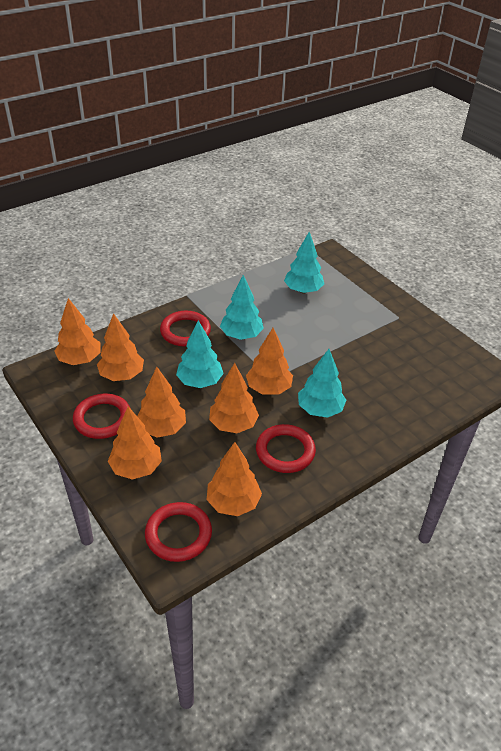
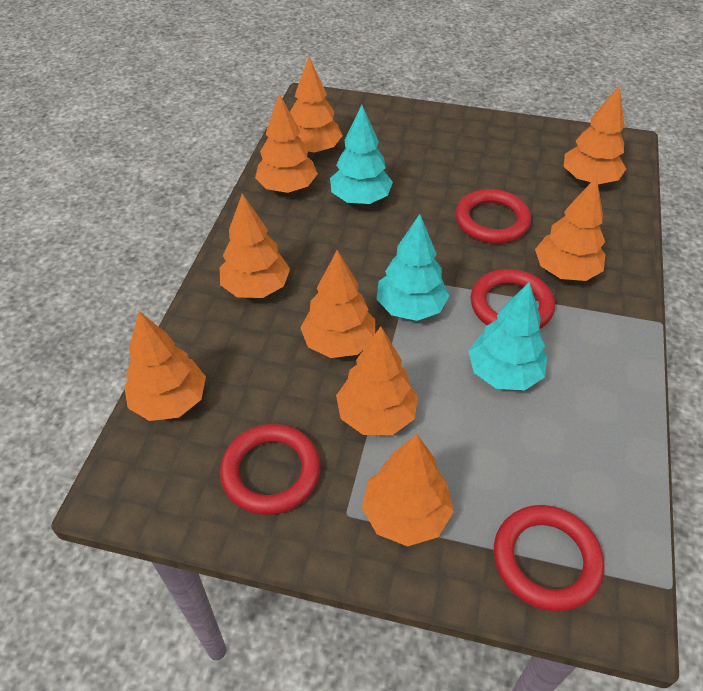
orange tree: [54,298,101,365] [97,313,144,381] [108,406,162,480] [137,367,186,438] [207,442,262,516] [209,363,259,433] [246,328,293,395] = 7 -> [124,311,206,421] [220,194,290,298] [255,93,318,193] [290,57,343,154] [300,250,375,358] [336,326,418,435] [362,434,454,546] [535,176,605,281] [564,86,626,184] = 9
turquoise tree: [176,320,224,388] [220,275,264,340] [284,232,324,293] [298,349,346,418] = 4 -> [330,105,393,204] [377,214,449,321] [468,282,547,391] = 3

